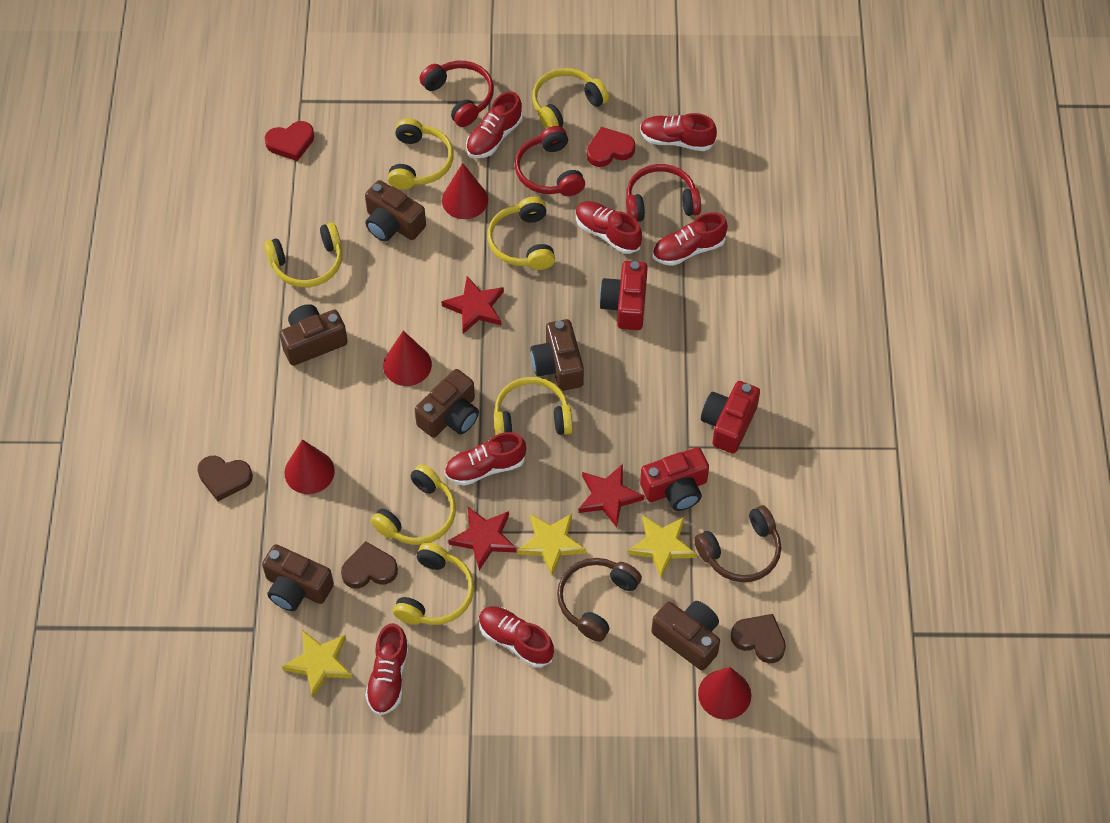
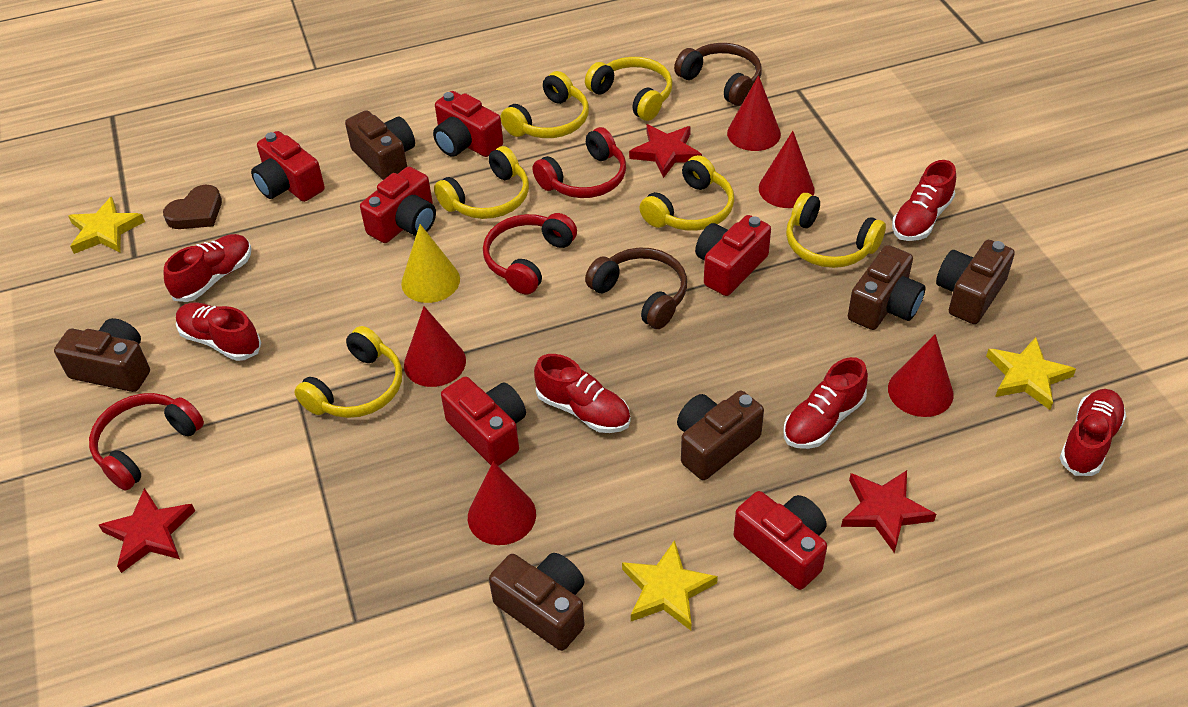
brown heart: [197,456,253,501] [341,541,398,589] [731,614,786,663] = 3 -> [163,185,222,229] = 1
red camera: [599,261,648,330] [640,447,709,511] [701,381,760,454] = 3 -> [251,131,325,202] [360,167,436,243] [433,91,503,157] [441,377,526,466] [695,215,771,296] [734,491,827,590] = 6
red cone: [284,439,335,494] [383,331,432,386] [442,163,488,219] [698,667,751,720] = 4 -> [404,306,466,387] [468,461,536,545] [727,75,781,151] [759,131,815,208] [888,334,954,417] = 5
red heart: [265,121,314,161] [587,127,635,167] = 2 -> none = 0
red shoe: [365,623,409,715] [444,432,526,486] [466,92,523,158] [479,606,554,668] [576,201,642,254] [640,113,717,151] [653,212,728,266] = 7 -> [164,234,252,302] [176,302,261,361] [534,354,631,433] [783,357,868,449] [892,160,956,241] [1060,389,1126,476] = 6
yellow cone: none = 0 -> [401,224,460,303] = 1
yellow headphones: [264,223,342,287] [371,464,456,545] [388,118,454,190] [393,542,474,625] [487,197,555,270] [494,377,573,435] [532,68,609,129] = 7 -> [294,326,402,418] [434,146,529,219] [500,71,589,138] [585,57,672,121] [639,155,734,231] [786,193,886,268] = 6

